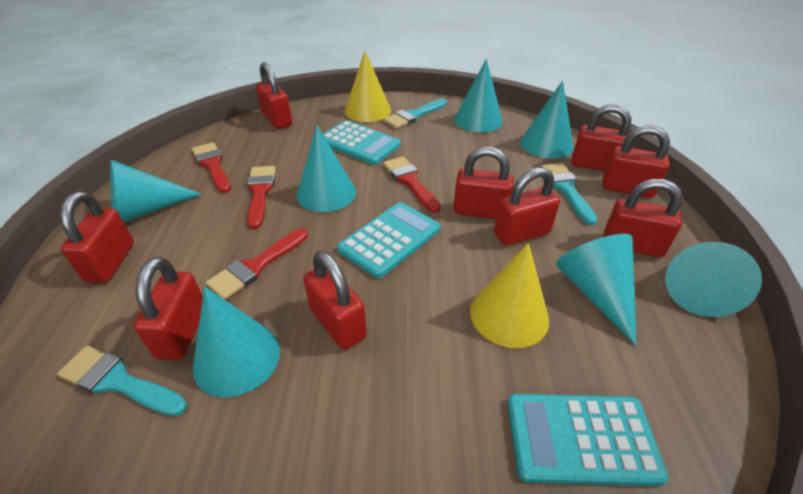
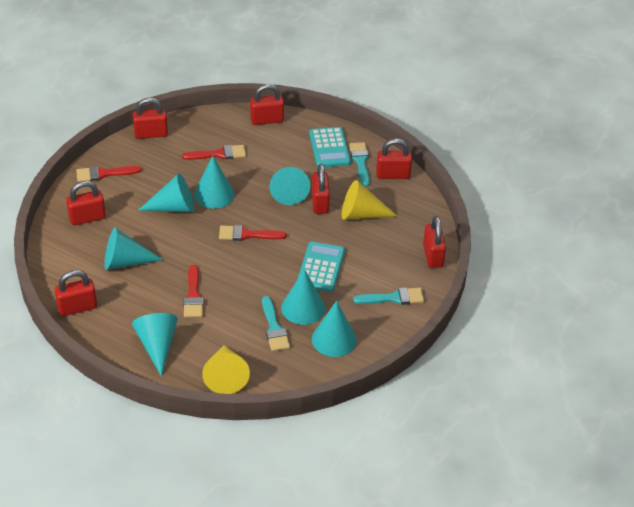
red padlock: [60,191,134,283] [133,257,203,360] [256,62,292,129] [303,251,367,350] [453,147,514,219] [494,167,560,246] [571,104,631,172] [602,125,670,198] [604,179,683,257] = 9 -> [55,270,97,316] [66,181,106,225] [133,98,168,139] [250,84,284,125] [311,164,330,214] [376,138,412,179] [423,216,446,268] = 7
turquoise calculator: [323,120,401,165] [337,202,440,278] [507,394,669,486] = 3 -> [297,241,345,292] [309,127,351,167] = 2

